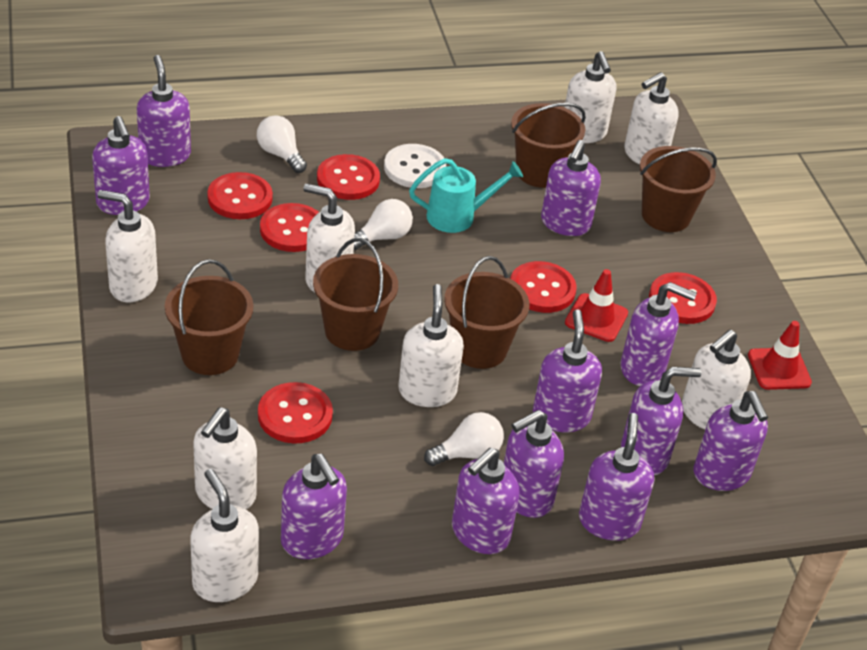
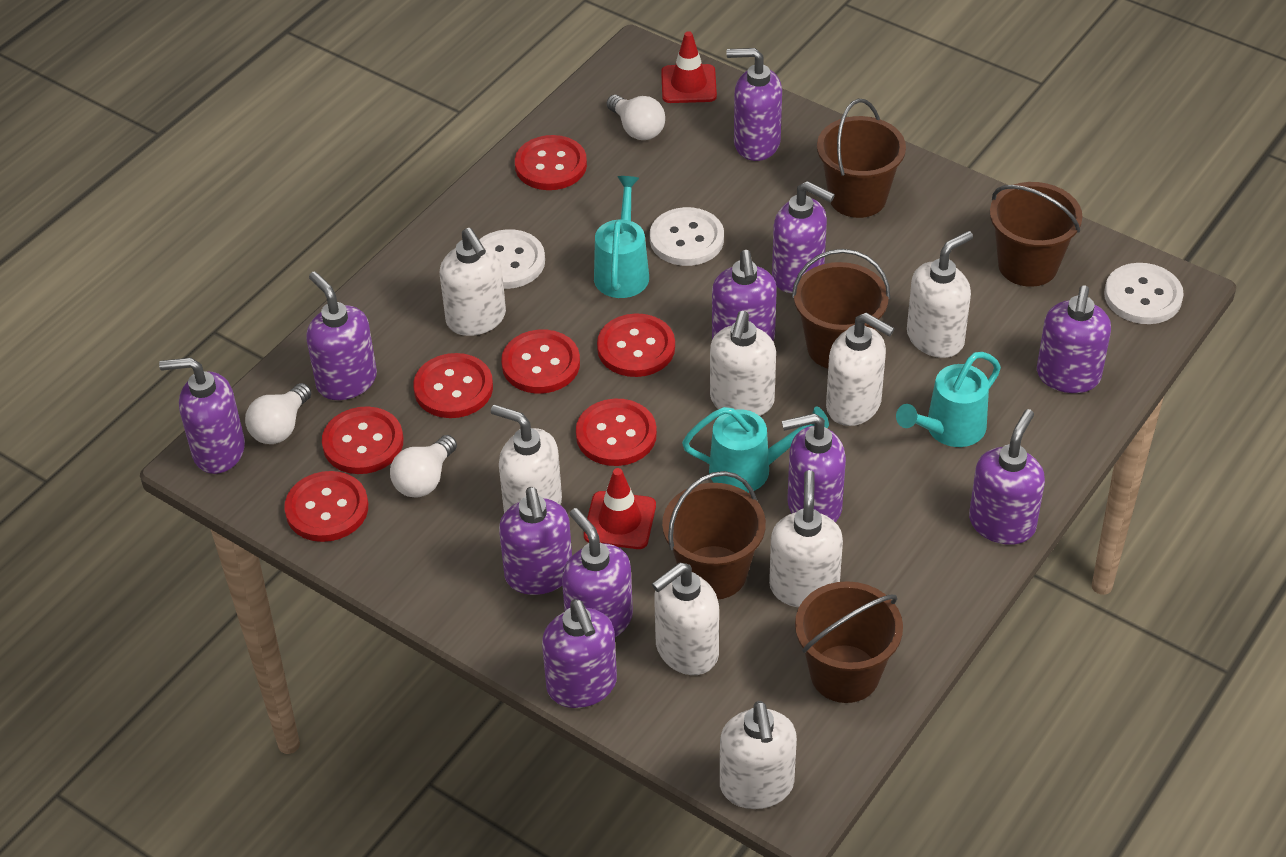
red button: [207,172,273,219] [258,382,333,444] [260,203,319,252] [317,154,380,200] [510,261,577,313] [649,272,717,324] = 6 -> [284,471,368,542] [322,406,403,474] [413,353,493,418] [501,330,580,393] [515,135,587,190] [576,399,657,466] [597,313,675,377] = 7
turquoise watering can: [409,158,523,233] = 1 -> [594,176,649,298] [682,406,829,493] [896,352,1001,447] = 3
white button: [384,144,446,188] = 1 -> [479,229,545,289] [650,207,724,266] [1104,263,1184,324] = 3

